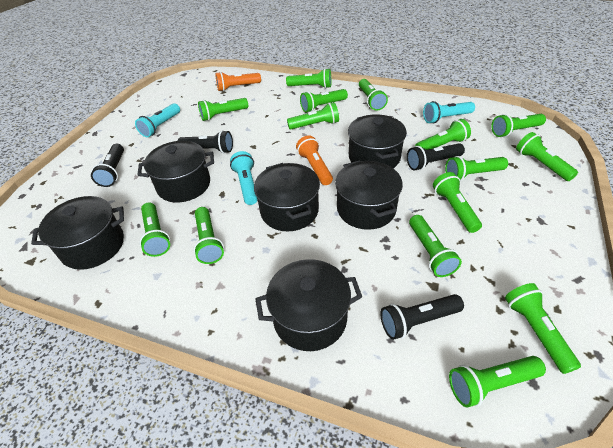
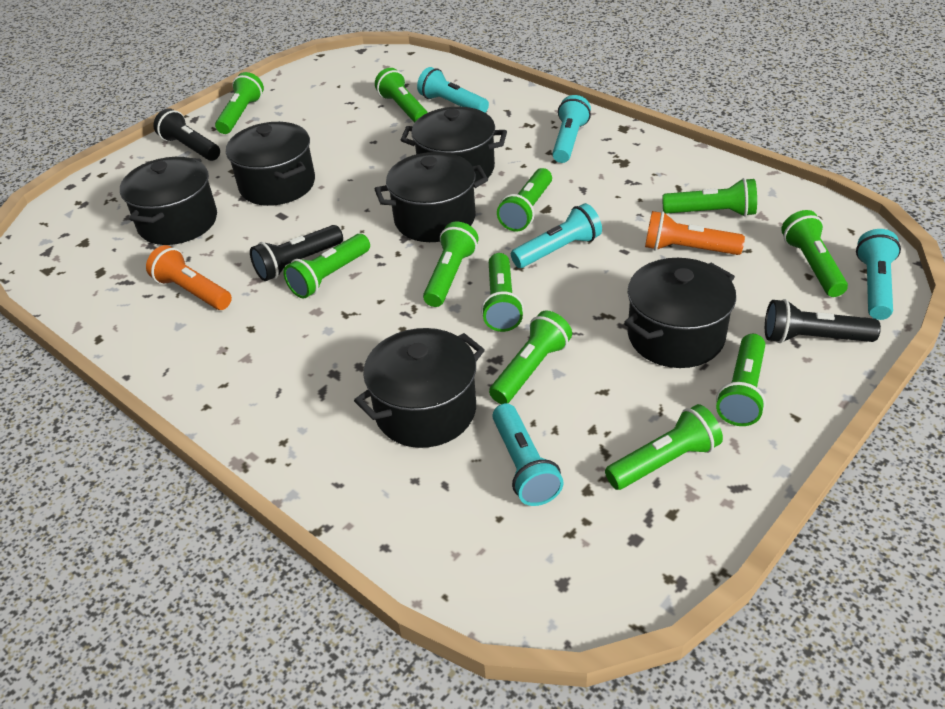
black flashlight: [91,144,124,187] [178,130,233,153] [380,294,464,340] [407,143,465,170] = 4 -> [154,108,220,161] [250,225,343,281] [765,299,881,343] = 3
green flashlight: [140,202,170,257] [194,207,224,264] [198,98,248,121] [286,68,331,88] [287,102,339,129] [300,89,348,112] [359,79,388,111] [409,215,462,277] [415,119,471,150] [433,172,482,233] [445,156,508,181] [449,356,546,407] [491,114,546,137] [505,283,581,374] [516,132,578,181] = 15 -> [215,72,264,134] [283,234,370,299] [375,68,428,123] [423,222,479,307] [481,253,524,332] [489,310,572,404] [497,168,552,232] [605,404,723,490] [662,178,757,217] [716,334,766,426] [781,210,848,297] = 11
turquoise flashlight: [135,103,180,137] [230,151,258,205] [423,101,475,123] = 3 -> [417,67,489,113] [492,403,564,506] [511,203,602,268] [552,95,591,163] [856,229,901,320] = 5

